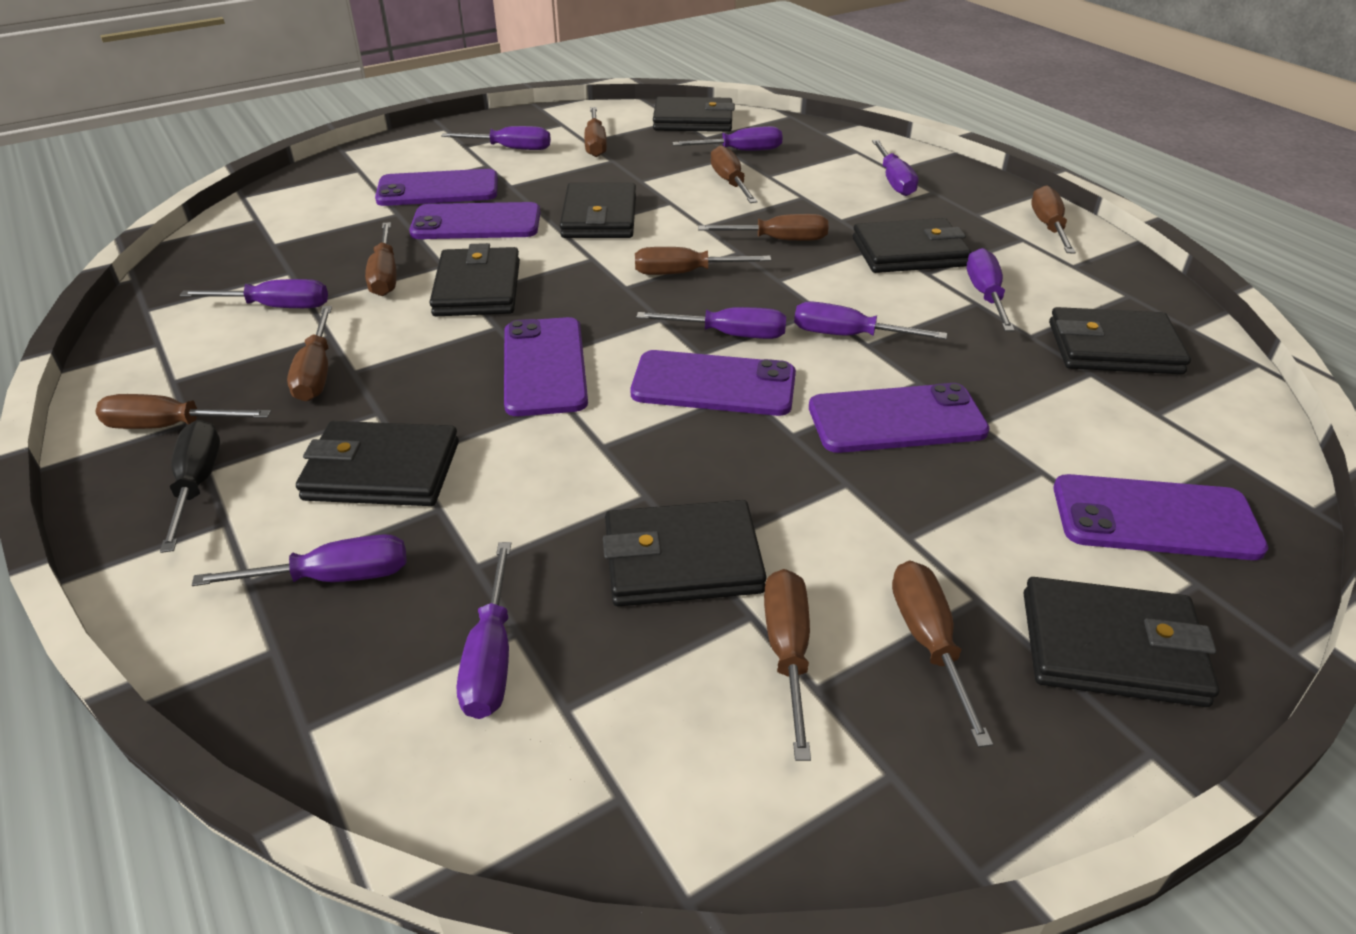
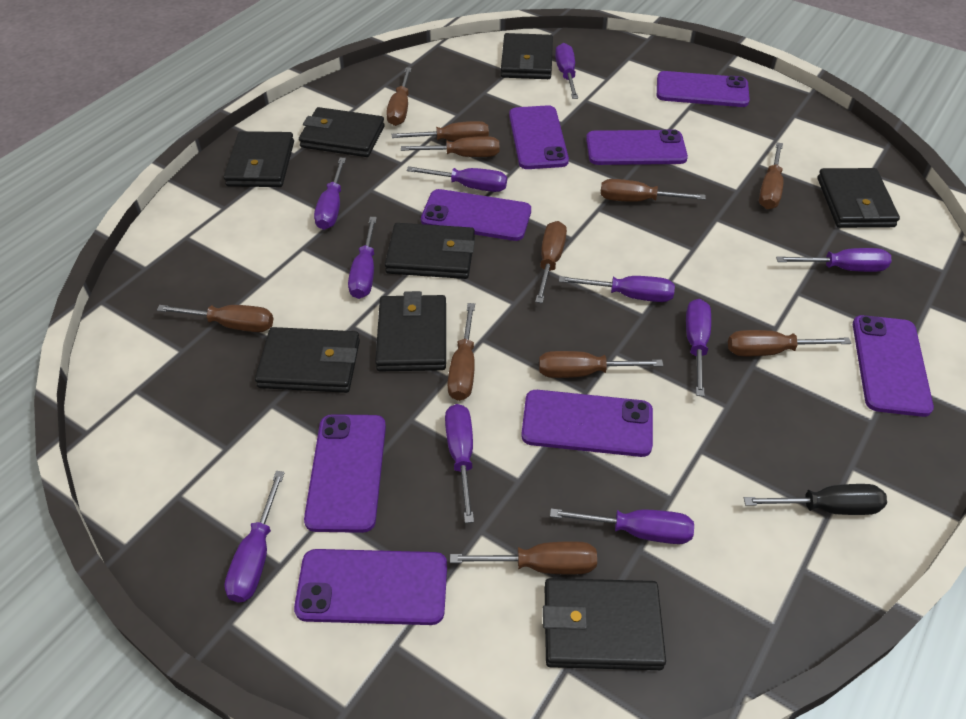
brown screwdriver: [95,394,271,429] [287,306,332,401] [365,222,396,296] [584,107,607,157] [635,247,771,275] [698,214,828,241] [711,145,758,203] [764,569,811,761] [892,560,993,747] [1031,185,1076,254] = 10 -> [157,305,273,332] [386,67,412,126] [392,121,489,142] [401,136,499,157] [447,303,475,401] [450,541,597,574] [535,221,567,303] [539,351,663,378] [601,179,706,202] [728,330,851,356] [759,142,783,209] = 11
purple phone: [375,169,498,206] [409,202,540,239] [504,317,588,416] [631,350,796,416] [809,383,990,453] [1054,474,1268,560] = 6 -> [294,549,447,625] [304,414,386,533] [421,189,531,241] [509,105,569,169] [521,390,653,457] [586,129,688,165] [657,71,750,107] [853,315,934,417] = 8
purple screwdriver: [180,279,328,308] [192,534,407,586] [441,126,551,150] [457,542,511,719] [636,307,786,339] [672,126,783,151] [794,301,947,339] [872,140,919,196] [967,248,1015,331] = 9 -> [224,471,285,603] [314,158,346,230] [348,217,377,299] [407,166,507,192] [445,404,474,523] [550,508,694,544] [555,43,578,99] [559,276,675,302] [686,299,711,396] [776,248,892,272] = 10

